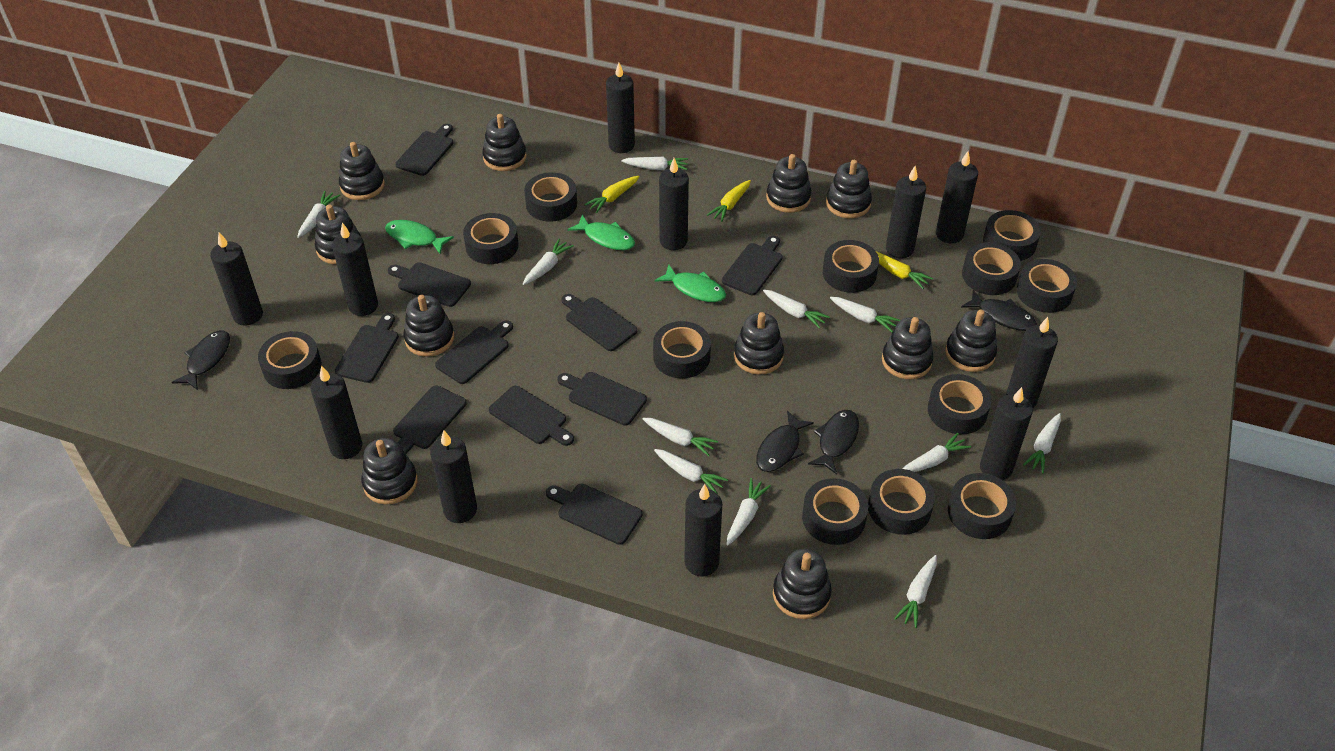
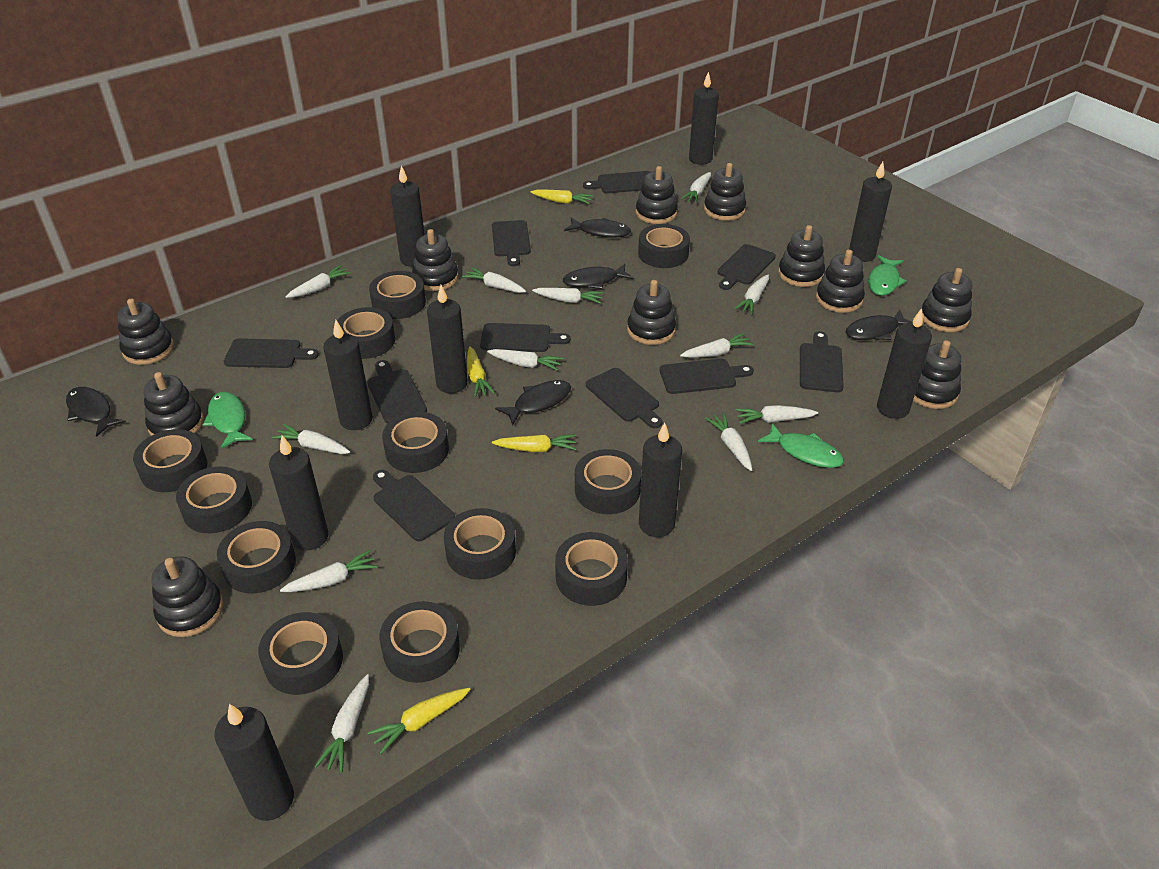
black candle: [210,232,263,326] [311,365,362,459] [332,223,378,316] [430,431,477,523] [606,63,635,153] [659,158,689,250] [684,484,722,577] [886,166,926,259] [936,151,978,244] [980,387,1033,480] [1006,317,1058,408] = 11 -> [214,704,294,821] [269,436,328,551] [323,320,373,430] [390,166,425,267] [427,285,468,393] [639,422,682,537] [689,72,719,165] [849,162,892,262] [877,308,932,419] = 9
black fish: [172,331,230,390] [756,411,814,472] [808,410,859,475] [961,290,1037,331] = 4 -> [66,387,126,437] [495,380,571,425] [563,264,633,289] [564,217,631,238] [846,310,913,340] = 5
white carrot: [297,191,340,238] [523,239,574,285] [621,157,688,170] [643,418,718,456] [654,449,728,494] [727,478,771,545] [763,290,830,329] [830,297,901,332] [894,555,937,628] [903,433,971,472] [1023,413,1061,473] = 11 -> [272,424,350,454] [280,550,378,592] [286,265,351,298] [314,674,369,773] [462,267,526,293] [487,349,563,371] [532,288,604,304] [680,333,753,358] [681,172,711,203] [705,413,752,471] [734,275,769,315] [735,405,818,424] = 12
yellow carrot: [584,176,640,213] [707,180,751,222] [876,251,933,289] = 3 -> [368,688,471,754] [467,346,495,397] [492,434,576,452] [530,190,593,204] = 4

